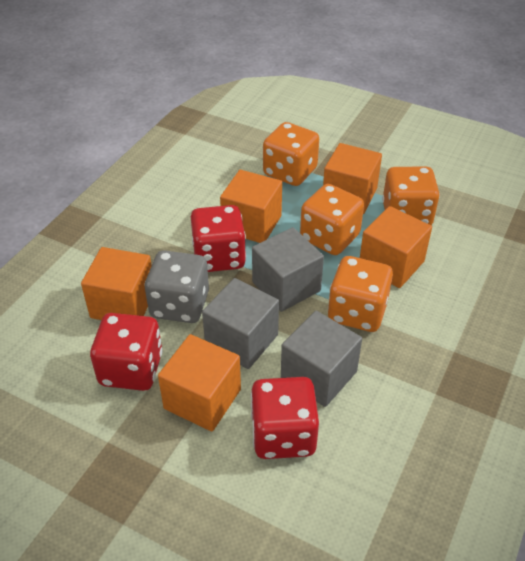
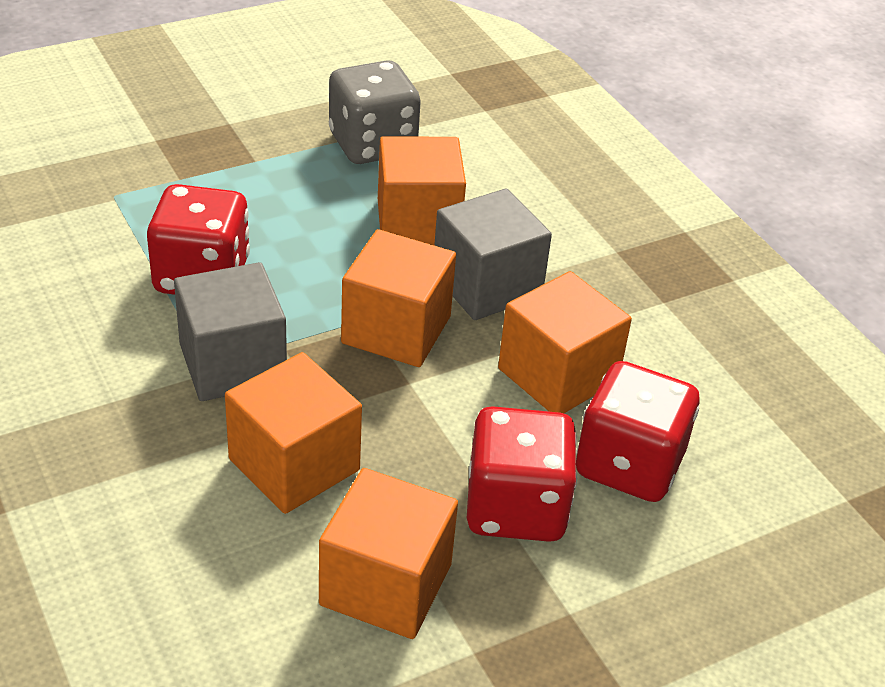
grey cube: [202,278,279,369] [252,227,324,312] [281,311,362,407] = 3 -> [174,262,287,401] [434,189,552,320] = 2
orange dice: [263,122,319,186] [300,184,364,255] [328,256,393,332] [382,167,440,225] = 4 -> none = 0

